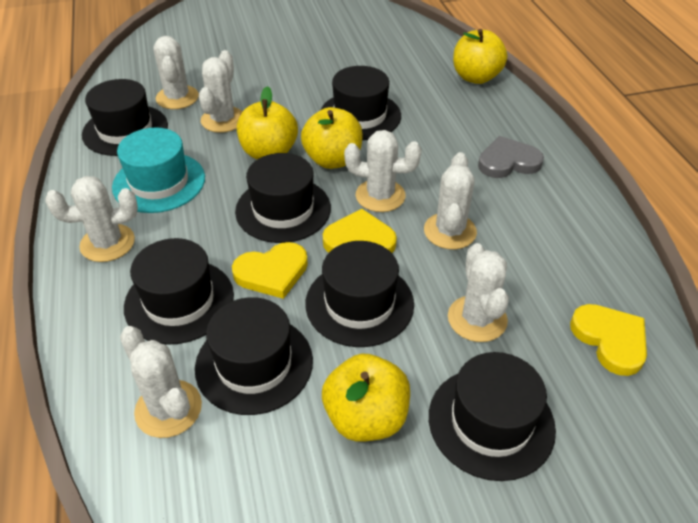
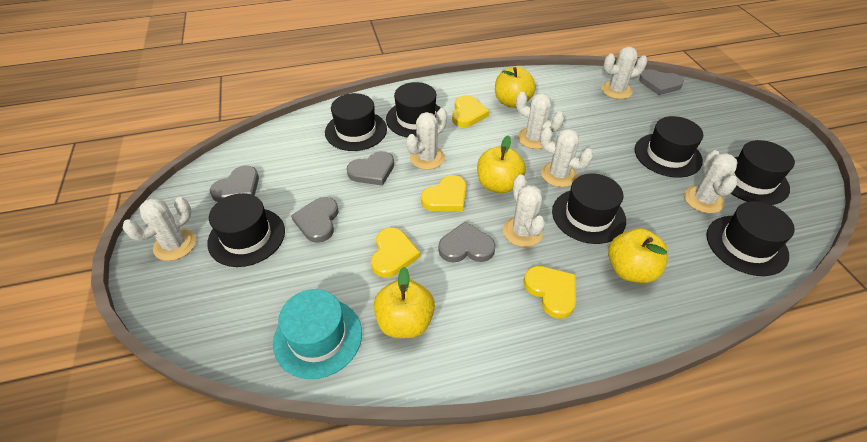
grey heart: [478,136,544,178] = 1 -> [210,165,259,202] [291,197,339,243] [347,151,394,186] [438,222,496,263] [639,69,684,95] = 5
yellow heart: [232,242,308,299] [323,209,397,253] [570,304,647,376] = 3 -> [371,227,420,278] [421,175,466,211] [452,95,490,127] [524,266,576,319] = 4

